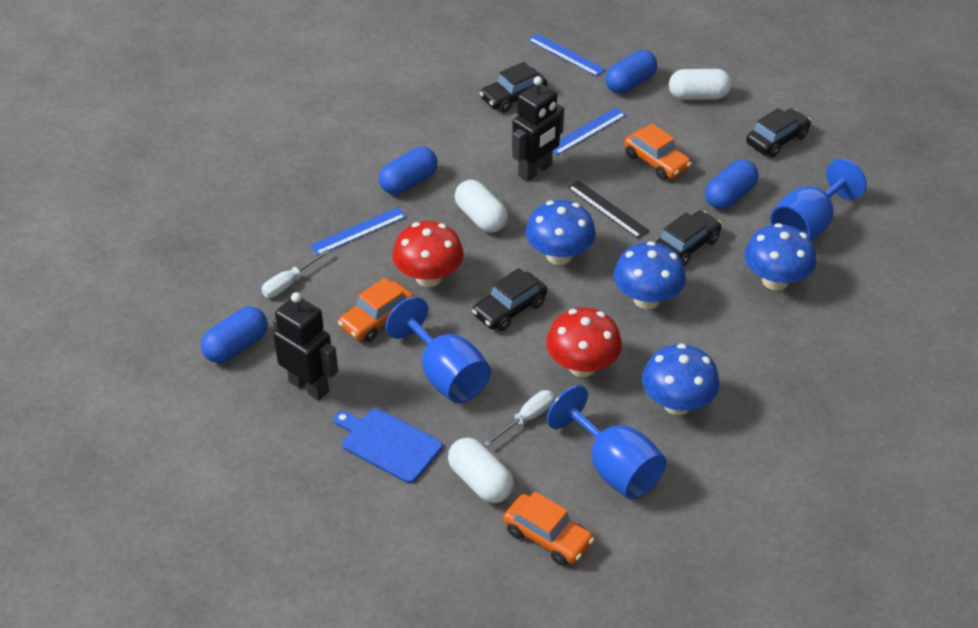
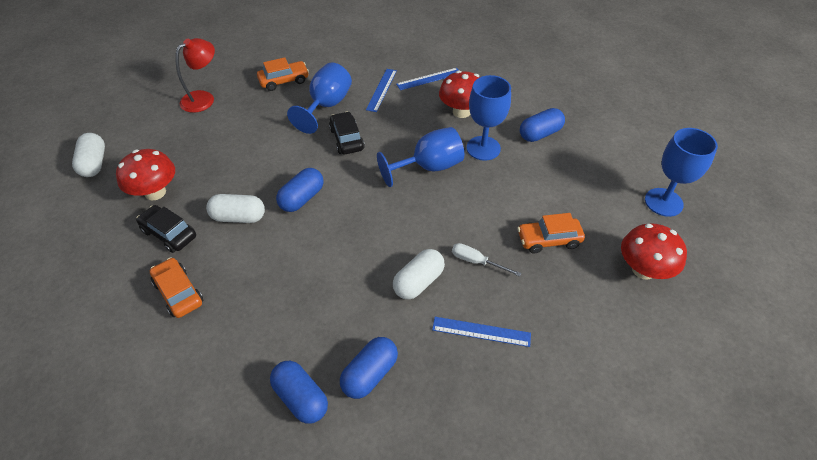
black car: [472,268,547,331] [480,62,547,113] [655,211,722,266] [746,108,811,157] = 4 -> [136,205,196,253] [329,111,365,154] = 2
black robot: [273,292,338,400] [512,76,564,182] = 2 -> none = 0
black ruler: [567,180,649,239] = 1 -> none = 0
blue cutting board: [334,408,442,483] = 1 -> none = 0
blue goblet: [386,297,491,403] [547,385,666,499] [770,158,867,241] = 3 -> [287,63,352,134] [377,127,464,187] [466,75,511,161] [645,128,718,217] = 4
blue mushroom: [525,200,596,265] [614,241,686,309] [642,343,720,415] [744,223,816,291] = 4 -> none = 0
red lamp: none = 0 -> [175,38,215,113] = 1
red mushroom: [392,221,464,287] [546,308,622,377] = 2 -> [116,149,175,200] [439,71,480,118] [621,223,687,280] = 3
white screwdriver: [261,249,330,298] [483,390,555,447] = 2 -> [452,243,521,277] = 1

